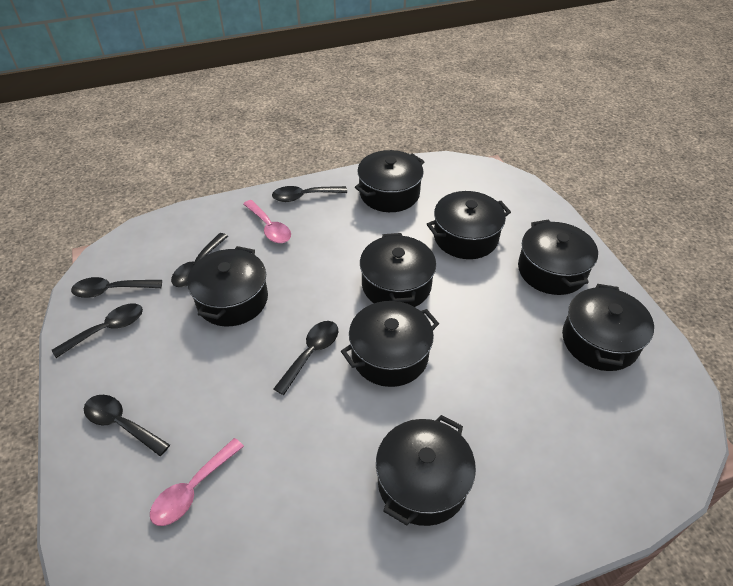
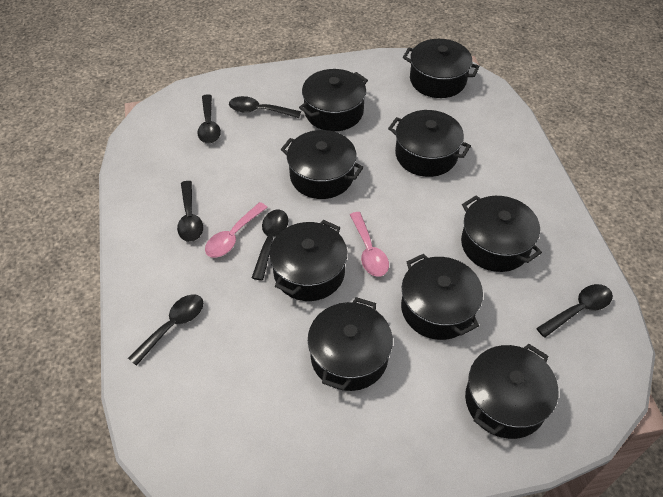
black pot: [187,246,268,326] [341,301,439,387] [355,150,425,212] [360,233,436,307] [376,415,476,526] [427,191,511,259] [518,219,598,295] [562,284,654,371] = 8 -> [269,220,347,301] [281,130,364,199] [299,69,368,131] [308,297,393,391] [388,110,471,177] [401,254,483,340] [403,39,480,98] [461,195,542,272] [465,344,558,439] = 9

